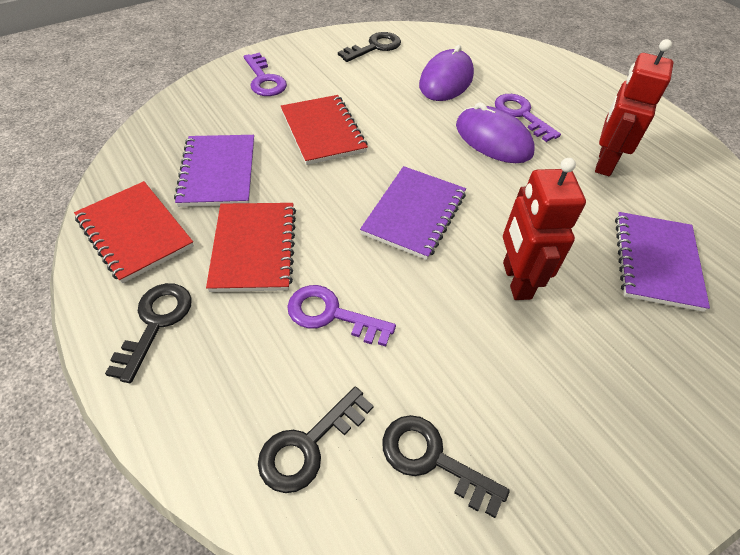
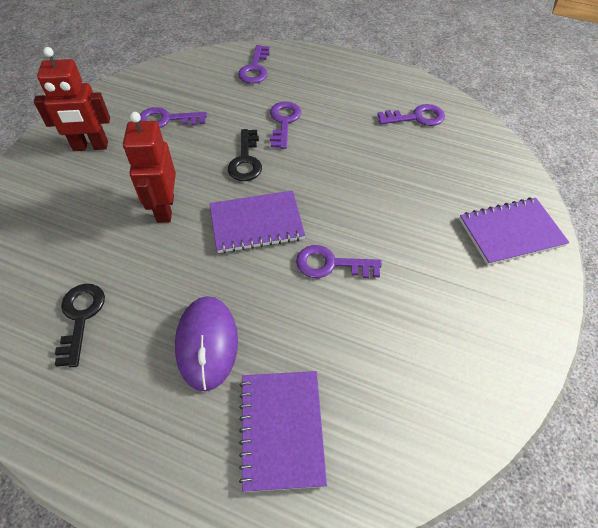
black key: [105,283,192,383] [258,386,374,493] [338,32,401,62] [382,415,510,518] = 4 -> [55,284,105,367] [228,129,262,181] = 2
purple key: [244,53,287,96] [287,285,396,347] [495,94,561,142] = 3 -> [140,107,207,128] [238,45,270,84] [270,101,301,149] [296,245,382,278] [377,104,445,126] = 5
purple mouse: [419,45,474,101] [456,102,535,163] = 2 -> [175,296,238,391] = 1
red notebook: [74,181,194,283] [206,203,296,292] [281,95,368,165] = 3 -> none = 0

